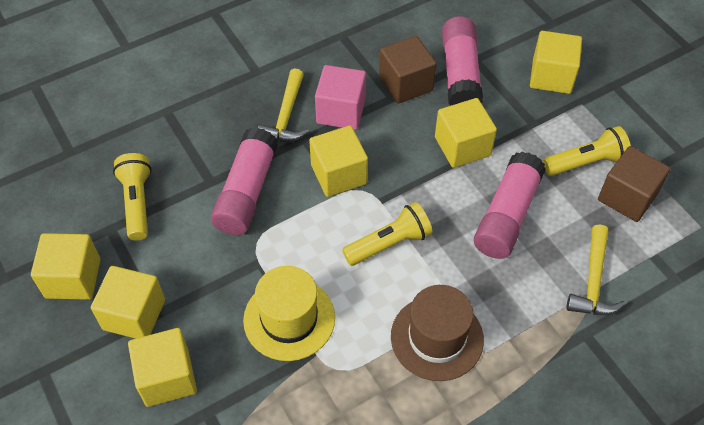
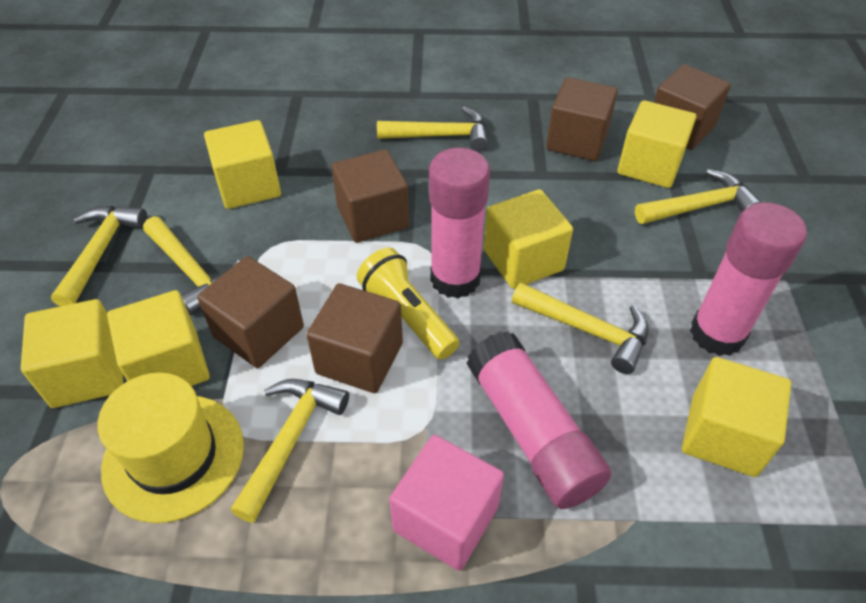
brown cube: [379,36,436,104] [598,146,671,222] = 2 -> [197,256,304,368] [307,283,403,393] [332,149,409,243] [546,77,618,161] [654,64,731,150] = 5
brown hat: [391,285,484,381] = 1 -> none = 0
yellow flashlight: [113,153,152,240] [342,202,432,266] [543,126,631,176] = 3 -> [357,247,459,360] = 1
yellow hammer: [258,69,309,142] [566,224,626,315] = 2 -> [51,206,147,306] [143,217,239,315] [230,379,349,523] [377,107,488,152] [512,283,649,374] [635,169,762,224] = 6

